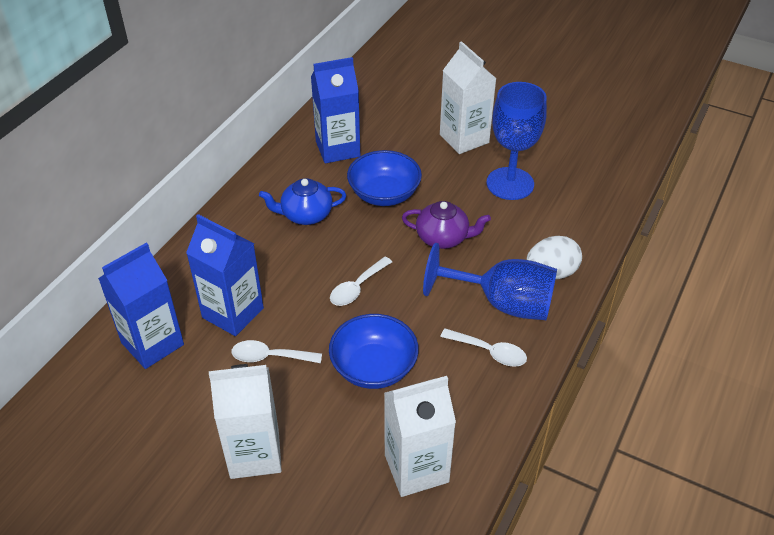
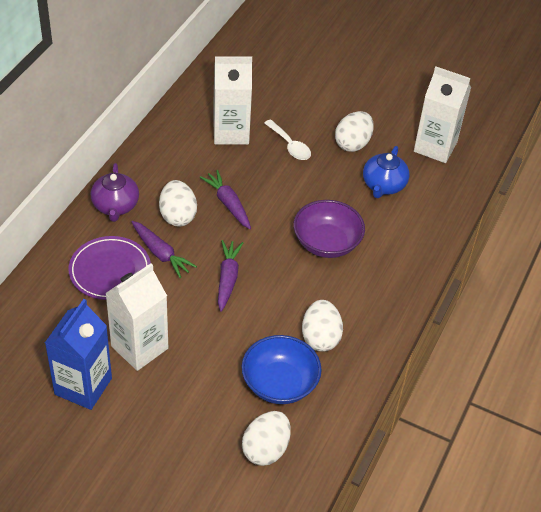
blue bowl: [329,314,419,389] [347,150,422,206] = 2 -> [241,335,322,404] = 1
blue carton: [98,243,184,369] [186,214,264,336] [311,57,360,163] = 3 -> [45,299,112,410] = 1
blue goblet: [423,243,557,320] [486,82,547,200] = 2 -> none = 0
purple bowl: none = 0 -> [294,200,365,258] = 1
purple carrot: none = 0 -> [132,221,197,278] [200,170,251,229] [218,240,243,312] = 3
purple plate: none = 0 -> [68,236,151,300] = 1
white egg: [526,236,582,279] = 1 -> [159,180,197,227] [242,411,291,466] [302,300,343,352] [335,111,374,152] = 4
white spoon: [231,340,322,363] [330,257,392,306] [440,328,527,367] = 3 -> [264,120,311,160] = 1

